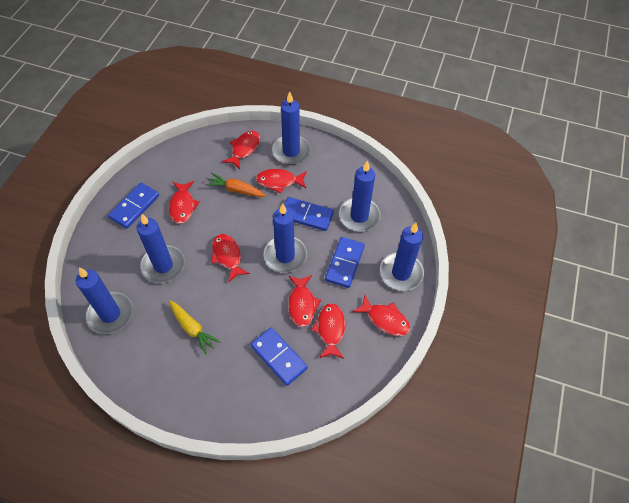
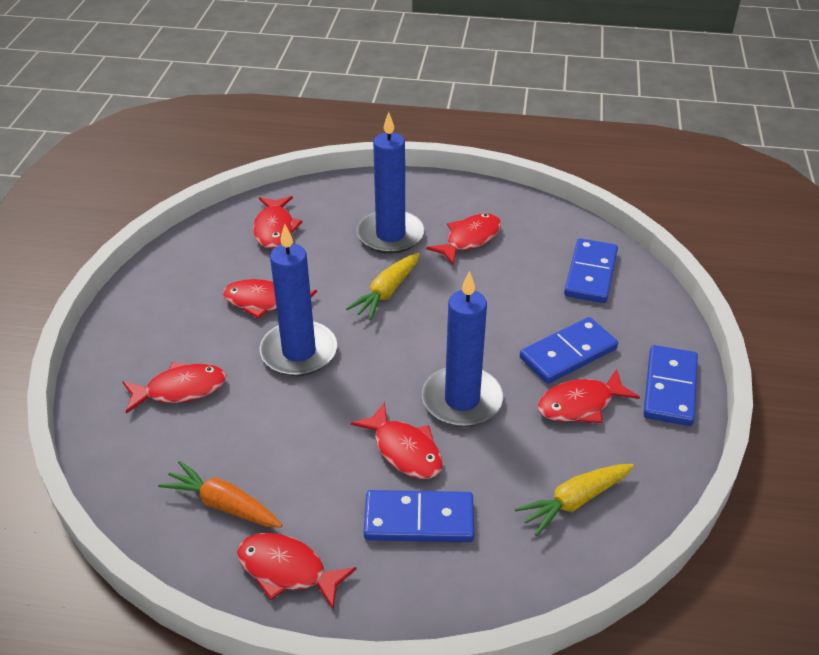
blue candle: [76,267,133,334] [136,214,185,283] [263,203,307,273] [272,92,311,165] [339,160,381,231] [380,223,424,291] = 6 -> [260,224,337,376] [357,112,424,254] [422,271,503,427] = 3
yellow carrot: [169,300,220,355] = 1 -> [346,253,420,320] [515,464,634,536] = 2

